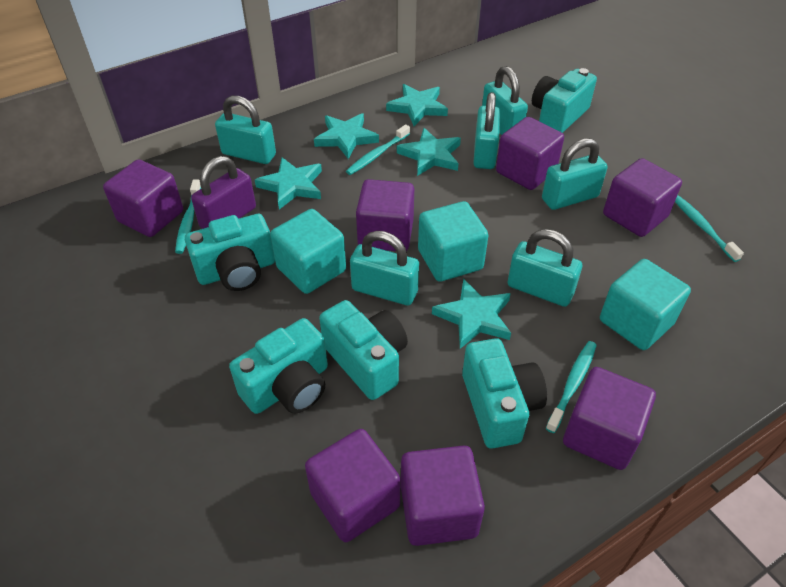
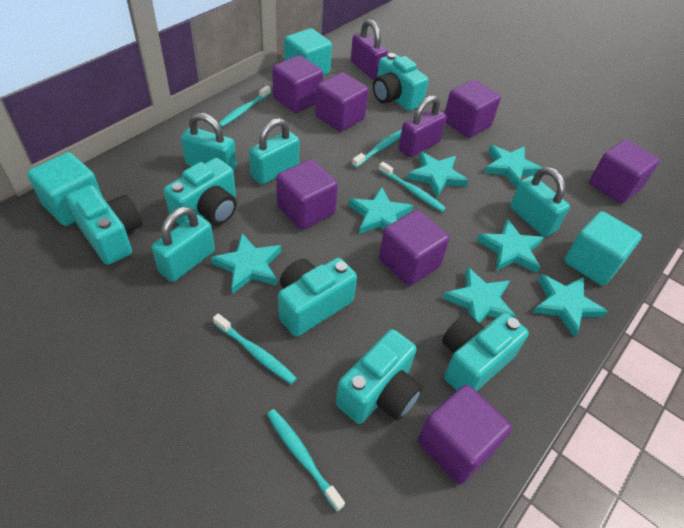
purple padlock: [191,156,256,229] = 1 -> [351,19,388,80] [398,95,447,158] = 2
turquoise camera: [185,214,275,291] [229,318,328,414] [319,300,408,400] [462,338,547,449] [532,68,597,133] = 5 -> [66,185,142,265] [164,158,237,225] [278,258,357,337] [336,329,423,424] [373,53,428,111] [442,313,529,392] = 6
turquoise padlock: [215,96,276,164] [350,231,419,306] [473,92,500,169] [482,66,528,135] [508,229,582,307] [542,138,608,210] = 6 -> [152,207,215,282] [181,113,237,171] [249,118,300,185] [510,167,570,237] = 4
turquoise star: [255,157,322,209] [314,113,379,159] [386,84,448,126] [397,128,461,176] [432,279,511,349] = 5 -> [211,233,281,294] [349,187,413,234] [407,152,469,197] [443,267,517,323] [477,219,544,273] [484,145,542,188] [533,274,608,337] = 7
turquoise toothbrush: [175,179,201,254] [346,124,410,175] [546,341,597,433] [675,195,744,262] = 4 -> [213,314,297,384] [219,86,271,127] [267,409,345,512] [352,130,402,168] [379,162,446,212] = 5

